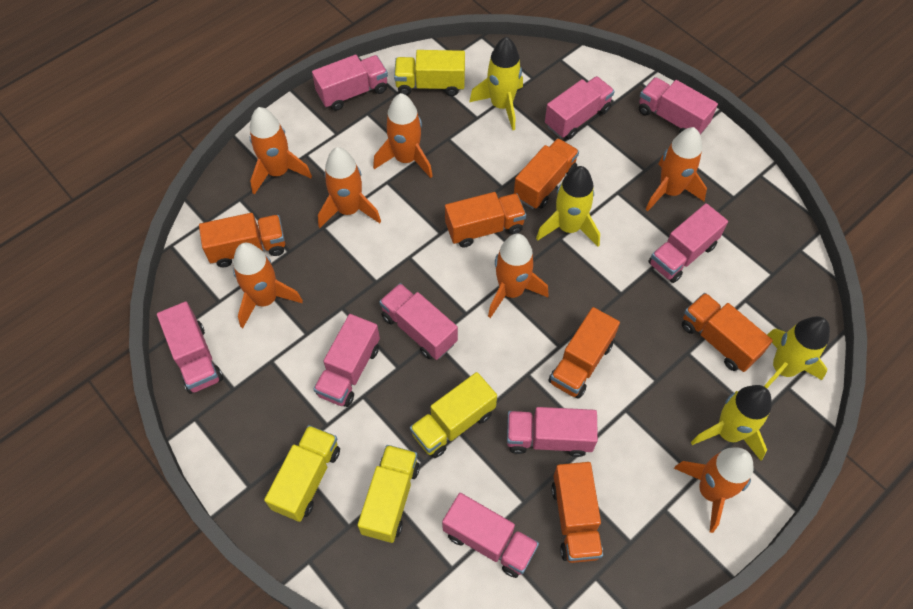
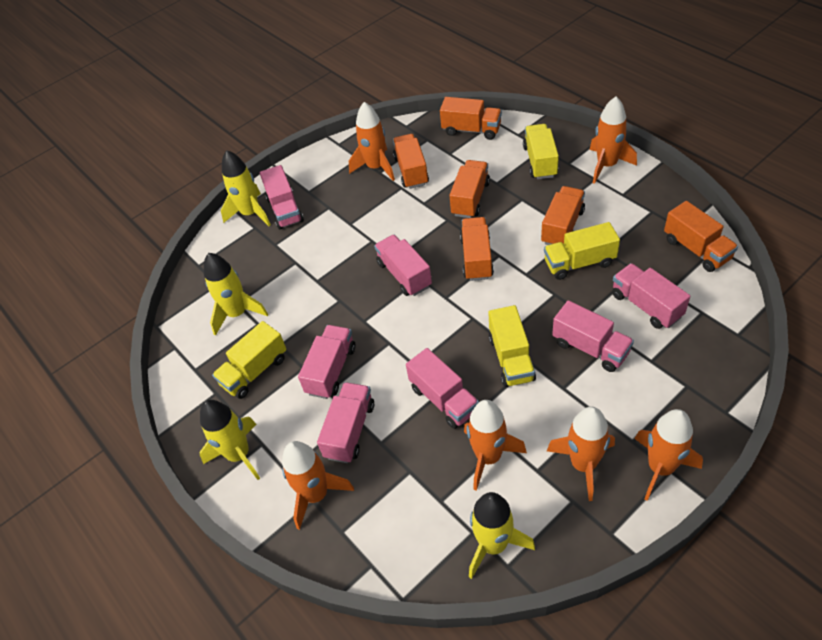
orange rocket: [233,243,303,328] [250,107,312,195] [318,147,381,228] [373,93,433,178] [488,234,549,318] [645,127,707,211] [674,448,753,533] = 7 -> [282,441,354,530] [349,102,395,181] [464,400,527,491] [547,407,615,501] [590,97,637,184] [635,409,703,501] = 6
pink truck: [157,301,223,394] [312,55,388,111] [314,314,380,407] [379,283,458,360] [442,493,539,578] [507,407,598,457] [545,76,615,139] [639,77,718,135] [649,203,728,283] = 9 -> [260,165,304,229] [298,325,356,399] [317,382,374,463] [374,235,432,296] [406,348,479,429] [552,300,634,372] [612,263,690,329] = 7

